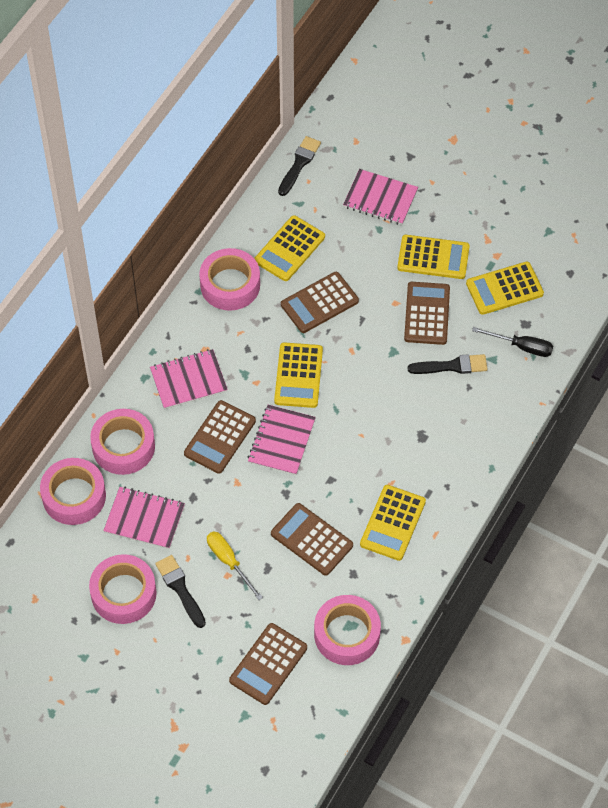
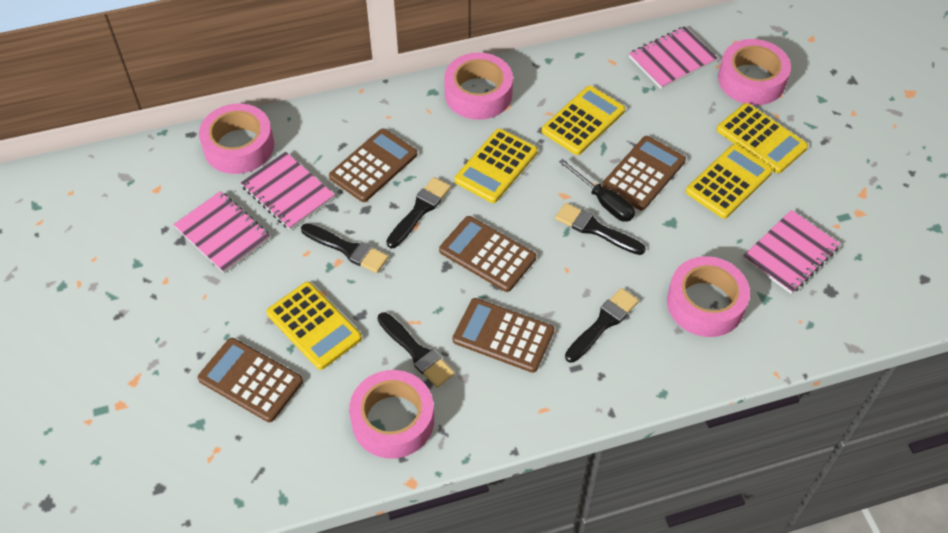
black brush: [155,555,206,628] [278,136,321,196] [407,354,487,374] = 3 -> [301,223,389,273] [377,312,455,388] [386,177,451,248] [555,203,646,255] [565,288,639,363] = 5
yellow screwdriver: [207,531,263,600] = 1 -> none = 0

